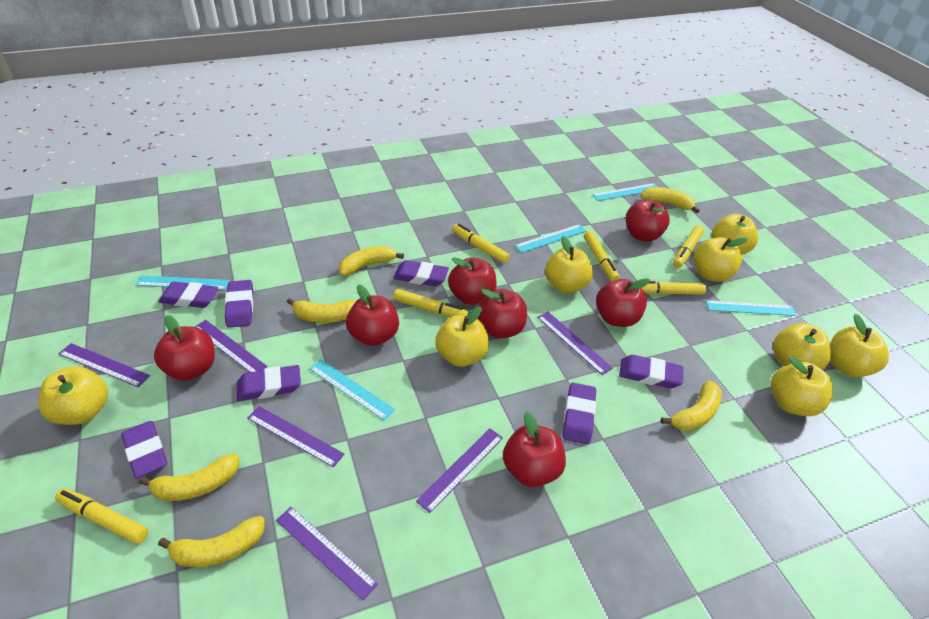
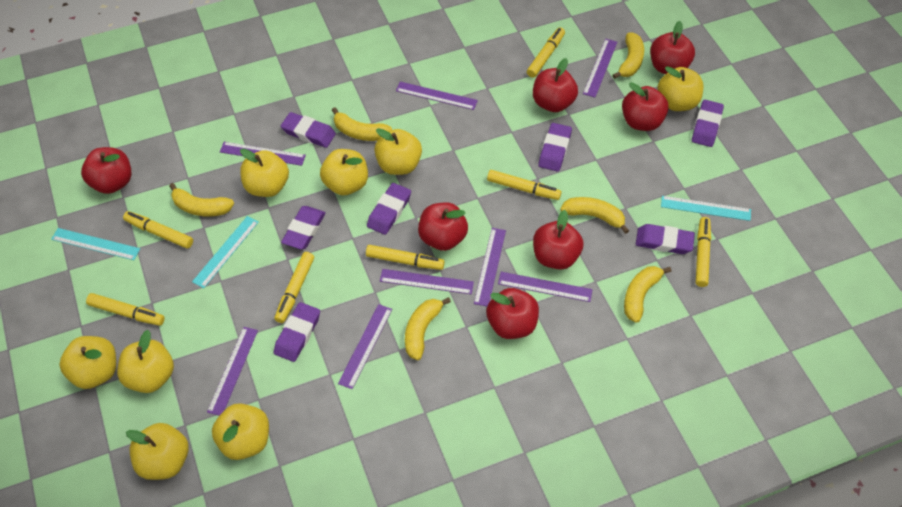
purple ruler: [58,343,150,387] [195,320,268,372] [247,406,344,468] [276,507,378,601] [416,428,503,513] [537,312,613,375] = 6 -> [207,327,258,416] [220,142,306,166] [338,304,392,389] [380,269,474,294] [396,82,478,110] [474,228,506,306] [498,272,593,302] [583,39,617,97] = 8
turquoise ruler: [136,275,230,290] [309,359,395,420] [515,224,586,253] [592,183,657,201] [706,300,796,316] = 5 -> [51,228,140,260] [192,216,259,288] [661,196,751,221] = 3
yellow marker: [55,488,149,544] [393,289,469,318] [452,224,510,264] [584,231,620,281] [642,281,706,295] [673,225,704,268] = 6 -> [86,293,165,326] [123,211,193,249] [274,252,314,323] [366,245,445,270] [487,170,562,200] [527,27,565,78] [696,217,711,287] = 7

